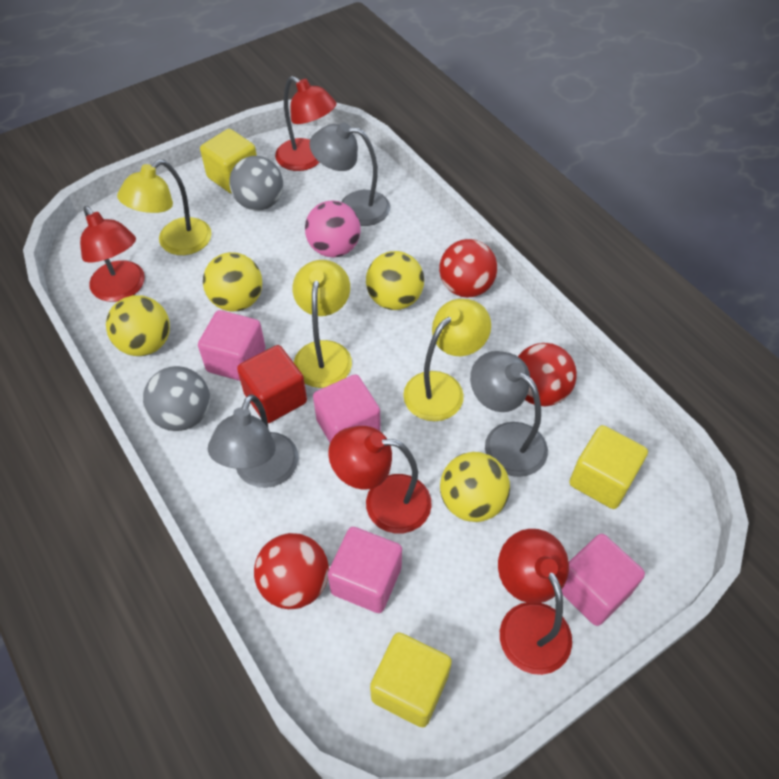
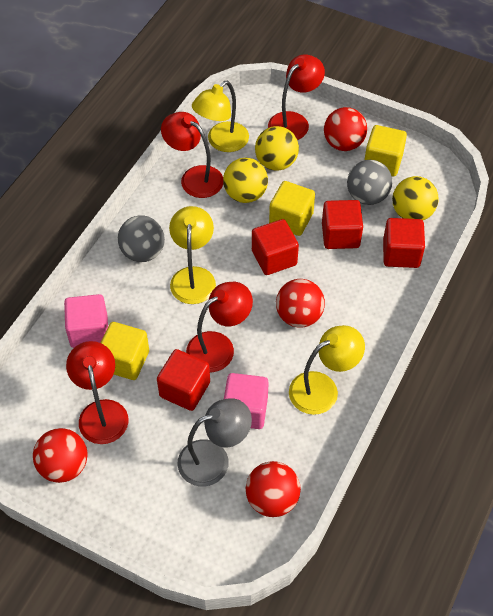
grey lamp: [208,394,299,488] [309,123,390,226] [470,351,548,477] = 3 -> [177,398,252,486] = 1
pink ball: [305,200,361,257] = 1 -> none = 0
pink cube: [198,310,266,381] [313,374,381,442] [328,527,402,613] [562,534,645,626] = 4 -> [64,294,108,348] [224,373,269,429] = 2
red ball: [254,533,329,609] [439,239,497,298] [518,343,577,406] = 3 -> [33,428,87,483] [246,461,301,517] [276,279,325,328] [324,107,367,151] = 4
red cube: [237,345,307,423] = 1 -> [157,349,210,411] [252,219,299,275] [322,200,363,249] [383,218,425,268] = 4
yellow ball: [106,295,170,356] [203,252,262,311] [366,251,424,310] [440,452,510,522] = 4 -> [223,158,268,203] [255,126,299,171] [392,176,439,220] = 3

